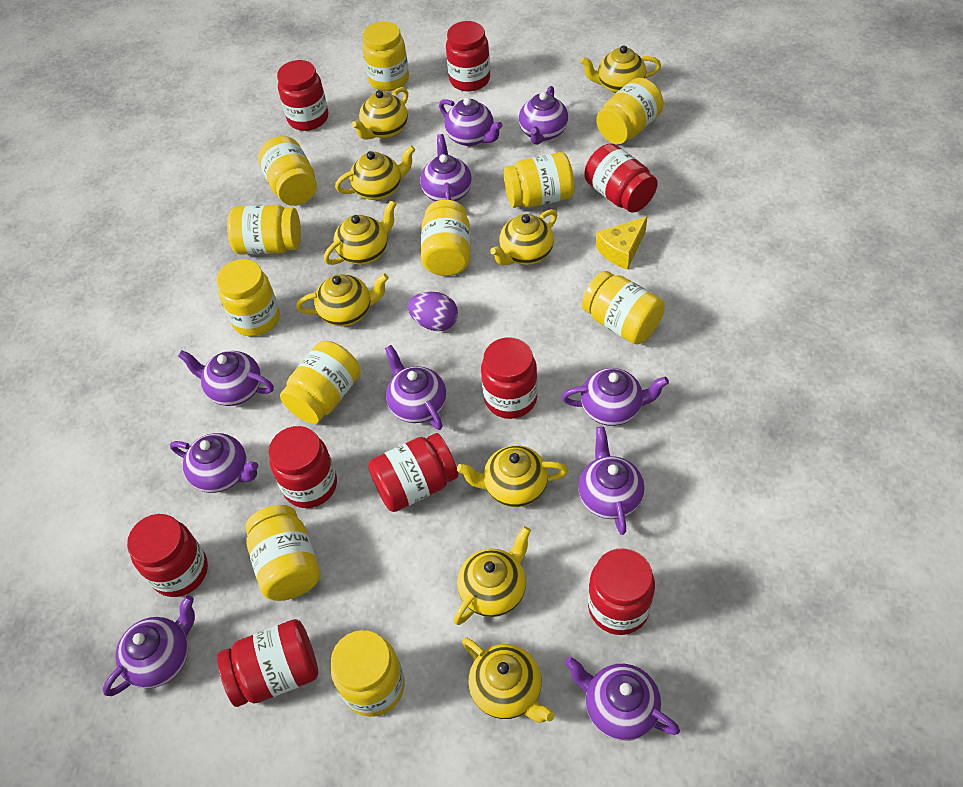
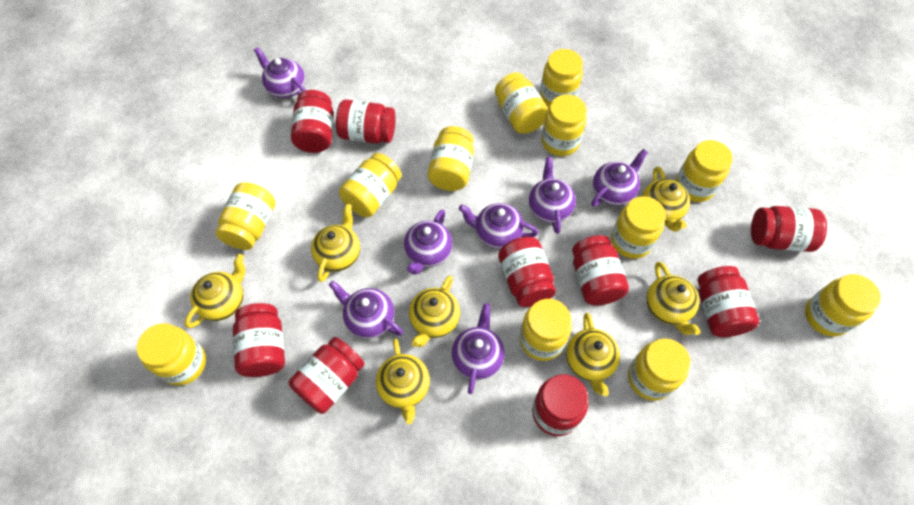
purple egg: [408,292,458,331] = 1 -> none = 0
purple teapot: [103,595,195,696] [170,433,258,493] [178,350,274,406] [385,345,446,430] [420,134,472,201] [439,98,502,146] [519,86,568,145] [562,368,669,426] [565,657,680,741] [578,427,644,535] = 10 -> [254,47,306,98] [329,281,403,338] [404,209,453,275] [452,303,505,394] [459,203,538,249] [529,157,576,234] [591,149,648,207] = 7
yellow cheese: [596,216,647,270] = 1 -> none = 0
yellow jar: [217,259,280,336] [227,205,301,255] [245,505,320,601] [258,136,317,206] [280,341,360,424] [331,630,405,717] [362,21,409,91] [421,200,471,276] [504,152,574,208] [582,271,665,345] [596,78,664,144] = 11 -> [137,323,206,386] [215,182,275,250] [339,153,402,217] [428,126,474,191] [495,72,548,134] [520,299,572,361] [540,49,583,107] [542,95,587,156] [611,196,666,259] [628,338,691,401] [676,140,733,202] [805,274,881,337] = 12
yellow teapot: [296,273,389,326] [324,200,396,265] [335,146,415,200] [351,87,408,140] [453,526,531,625] [457,445,568,507] [462,637,554,723] [490,209,557,265] [580,45,661,93] = 9 -> [185,254,245,328] [311,203,360,282] [376,339,430,424] [409,276,460,347] [566,313,620,396] [642,166,690,232] [647,262,701,335] = 7

